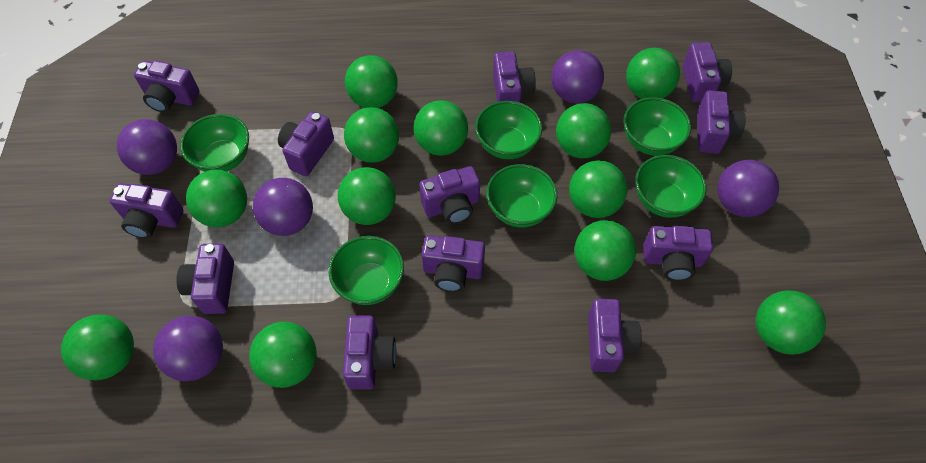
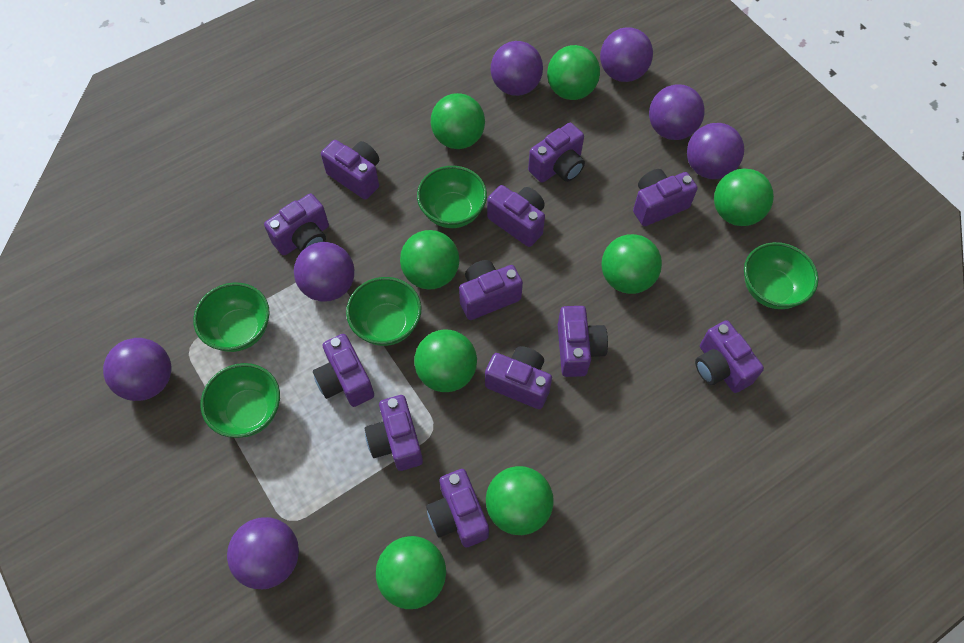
green ball: [61,315,134,380] [186,170,247,228] [249,322,316,388] [337,167,396,225] [344,107,399,163] [345,55,398,108] [414,100,468,156] [556,103,611,158] [569,160,628,218] [575,220,636,281] [626,48,680,99] [756,290,826,355] = 12 -> [376,536,446,609] [400,230,459,290] [414,330,477,392] [431,93,485,149] [486,466,554,535] [547,45,600,100] [601,234,662,294] [714,168,774,226] = 8
green bowl: [180,114,249,172] [329,236,404,305] [475,101,542,159] [486,164,557,228] [623,97,691,156] [635,155,707,218] = 6 -> [193,283,270,352] [200,363,280,438] [346,277,421,346] [417,166,487,228] [744,242,819,309] = 5
purple ball: [117,119,177,175] [153,316,223,381] [253,178,313,236] [551,50,604,104] [717,160,779,217] = 5 -> [103,338,171,401] [227,517,299,589] [294,242,354,302] [491,41,543,96] [600,27,653,82] [649,84,705,140] [687,123,744,179] = 7

